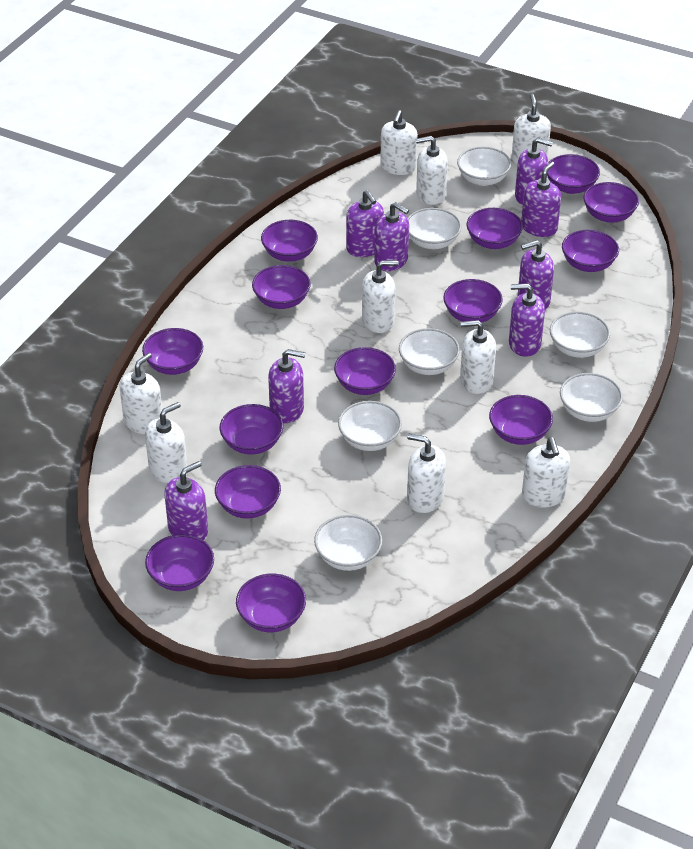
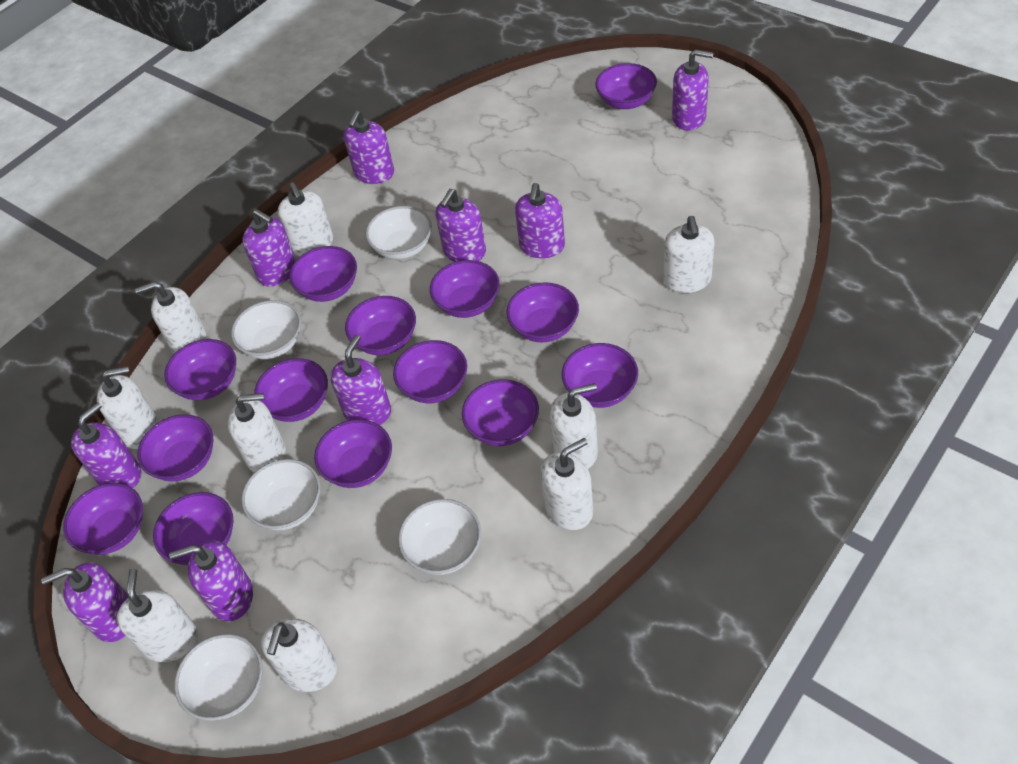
purple soap dispenser: [164,461,208,540] [268,349,305,423] [346,190,384,257] [374,202,409,271] [509,283,545,357] [515,138,553,205] [518,240,554,309] [521,162,561,237] = 8 -> [41,562,128,642] [71,402,141,488] [169,541,253,621] [242,209,296,287] [330,335,391,425] [344,110,394,184] [435,189,486,262] [515,183,565,258] [672,49,714,131] = 9
white bowl: [314,515,382,571] [338,401,402,451] [399,328,460,375] [408,208,461,249] [457,147,511,186] [550,312,610,358] [560,373,623,422] = 7 -> [174,634,263,721] [231,300,301,359] [241,459,321,530] [366,206,432,259] [398,499,481,575] = 5

